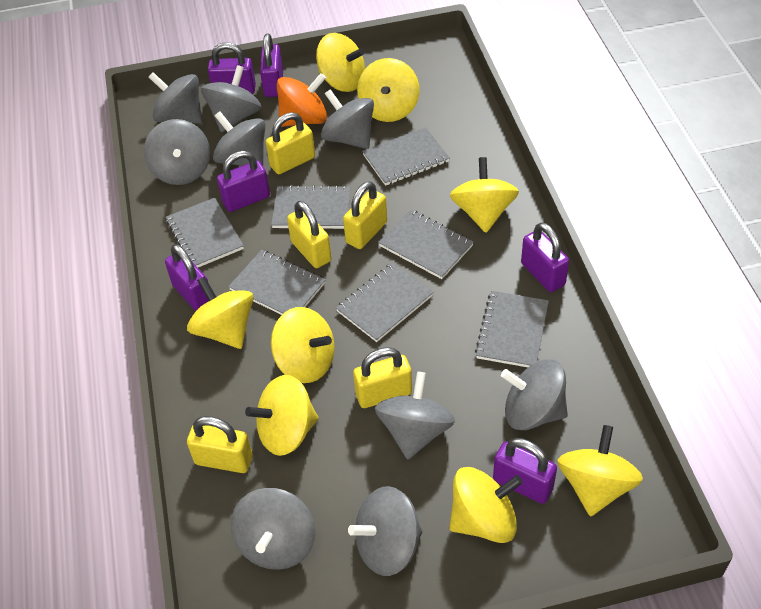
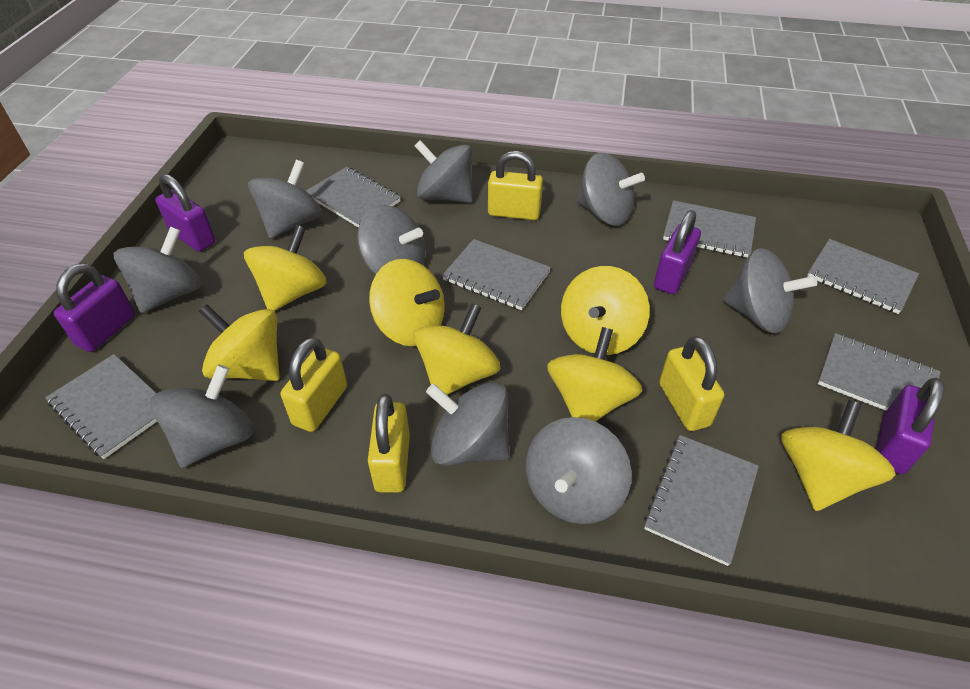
orange spinning top: [277,73,327,127] = 1 -> none = 0
purple padlock: [165,244,209,311] [208,42,256,94] [217,151,270,212] [260,33,283,97] [493,438,557,504] [521,223,569,292] = 6 -> [54,263,135,352] [155,174,216,252] [654,210,701,294] [876,378,944,474] = 4
yellow padlock: [187,416,253,473] [266,112,315,174] [287,201,331,268] [343,181,387,249] [353,347,412,408] = 5 -> [281,337,347,432] [368,394,410,493] [488,151,543,220] [659,336,724,431] = 4
yellow spinning top: [187,276,254,349] [245,375,319,456] [271,307,335,383] [316,33,365,92] [357,58,420,122] [449,467,523,543] [450,157,519,233] [557,425,643,517] = 8 -> [199,304,280,381] [244,225,327,311] [369,259,444,346] [414,303,500,395] [547,327,643,421] [561,266,650,355] [781,400,896,511] = 7

